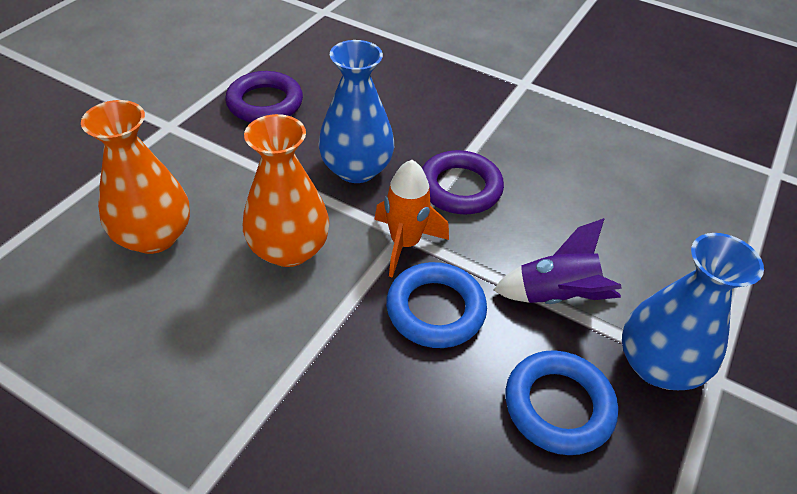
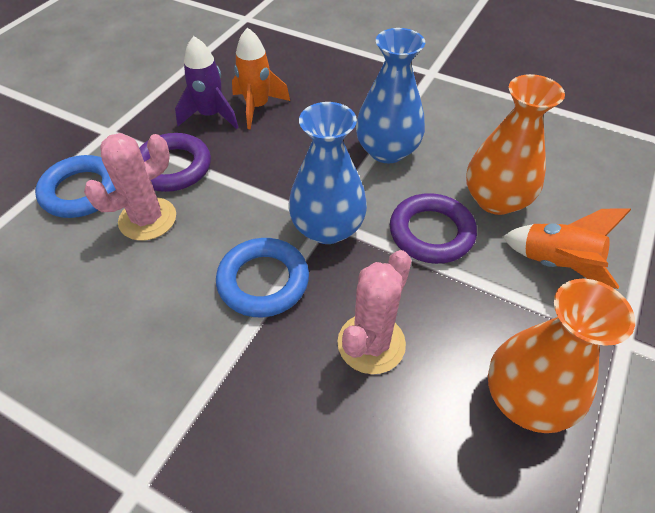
orange rocket: [374,160,449,278] = 1 -> [232,27,290,129] [502,208,631,289] = 2
pink cactus: none = 0 -> [84,133,176,241] [337,250,412,374] = 2

